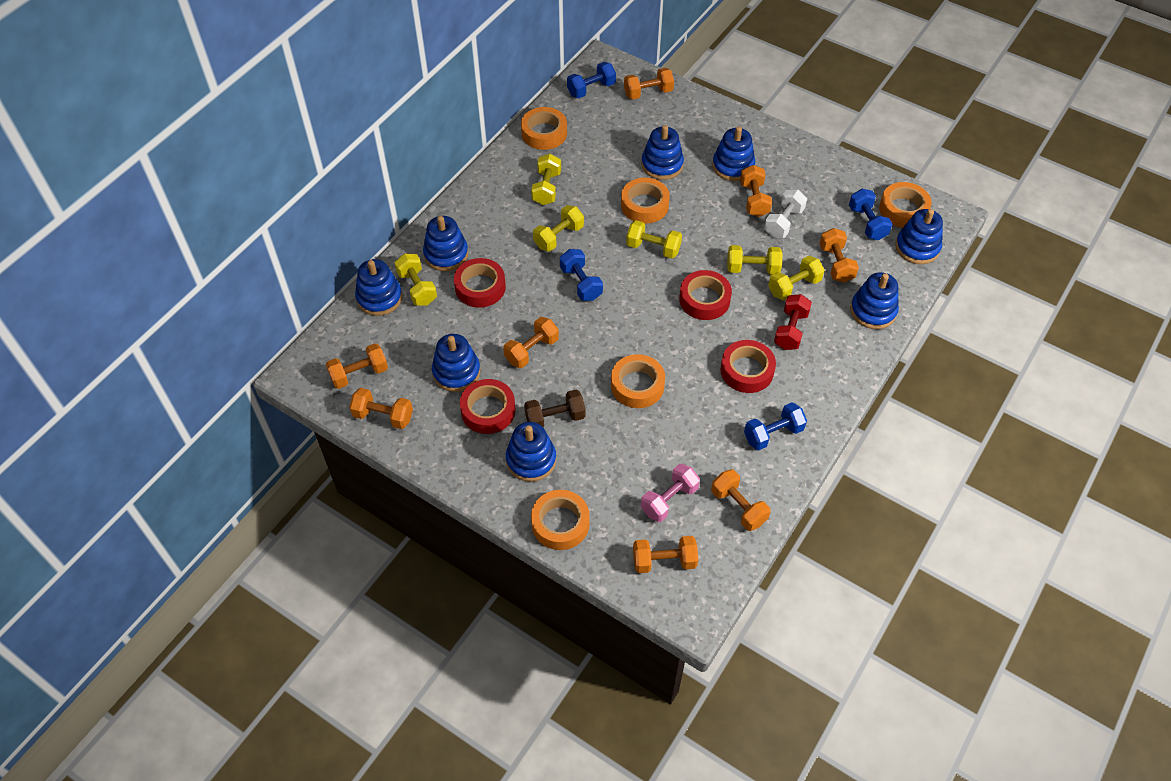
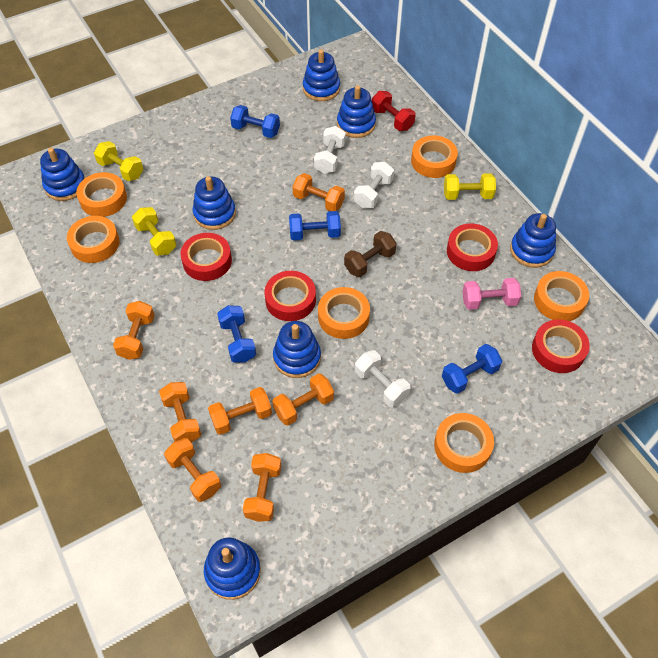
blue stacking toy: [355,259,402,316] [423,216,468,271] [432,334,480,392] [506,422,556,482] [641,125,684,180] [712,127,755,181] [850,272,899,329] [895,209,943,264] = 8 -> [40,148,85,201] [193,176,236,230] [204,537,261,600] [273,321,321,378] [303,49,340,101] [337,85,376,138] [510,213,556,268] = 7
orange dumbbell: [326,343,388,389] [349,388,413,429] [503,317,559,368] [624,68,674,100] [633,536,698,573] [711,469,771,531] [740,165,772,217] [819,228,859,283] = 8 -> [113,301,155,360] [159,382,201,443] [164,438,221,502] [208,387,272,435] [243,453,281,522] [272,373,334,425] [293,173,345,211] = 7
orange tape: [521,107,567,150] [531,490,590,550] [611,354,665,408] [621,178,670,224] [879,182,932,228] = 5 -> [67,216,119,263] [76,172,127,217] [318,287,370,339] [411,135,458,178] [434,413,494,473] [534,271,589,321] = 6
white dumbbell: [764,190,807,238] = 1 -> [314,126,346,174] [354,162,394,208] [355,350,410,407] = 3
yellow dumbbell: [395,254,437,306] [531,154,561,205] [533,205,584,251] [626,220,682,259] [727,245,783,274] [768,256,825,300] = 6 -> [94,141,144,181] [132,207,177,255] [444,173,496,200] = 3

